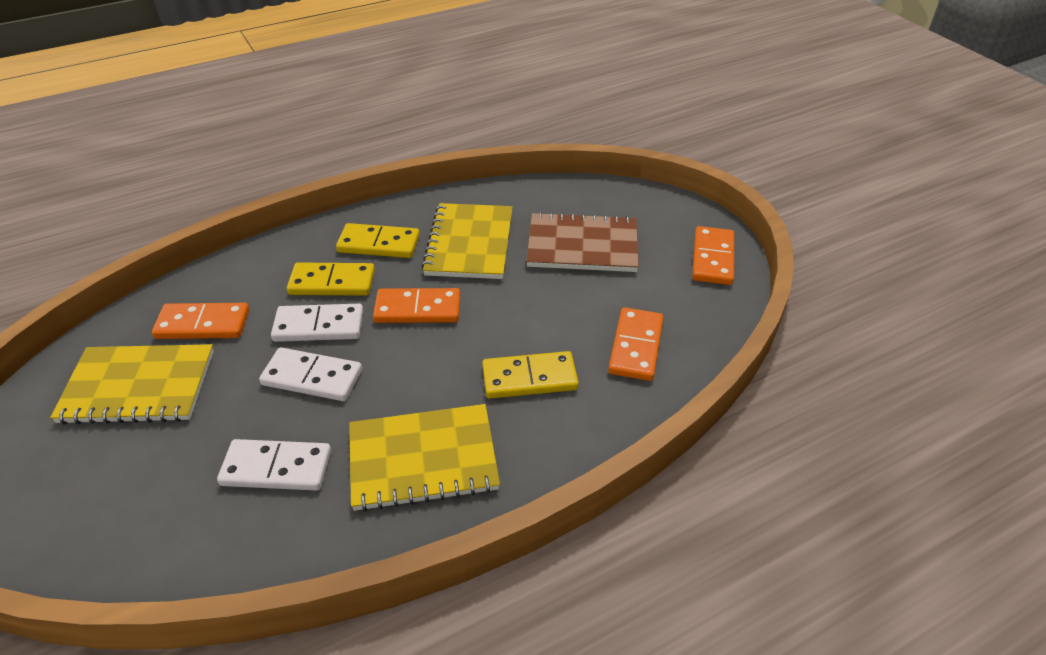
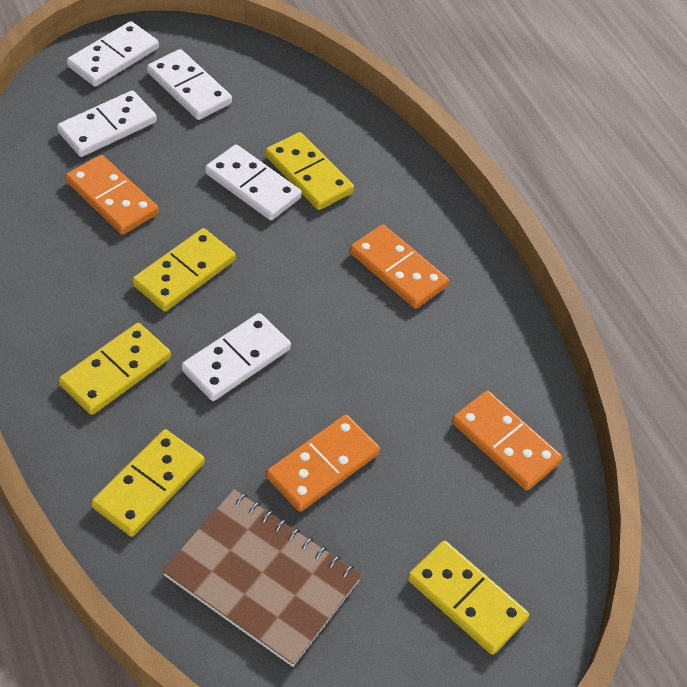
white domino: [217,439,331,491] [259,347,362,401] [271,304,363,342] = 3 -> [57,91,157,157] [67,21,159,87] [147,49,232,120] [181,313,291,401] [205,144,302,220] = 5
yellow domino: [287,262,375,296] [336,223,420,258] [482,351,579,398] = 3 -> [58,323,171,415] [91,429,205,537] [132,228,236,311] [265,132,354,210] [408,541,529,655] = 5
yellow notebook: [50,344,214,425] [349,404,500,512] [421,203,513,279] = 3 -> none = 0

